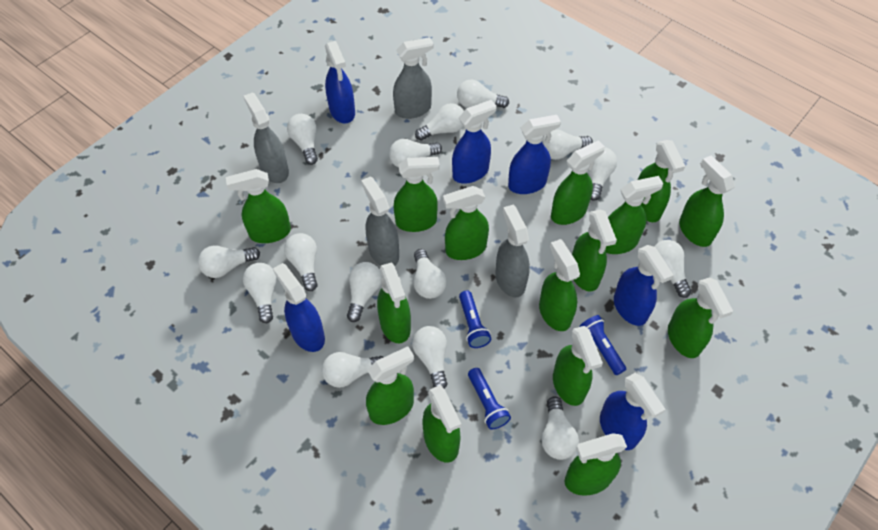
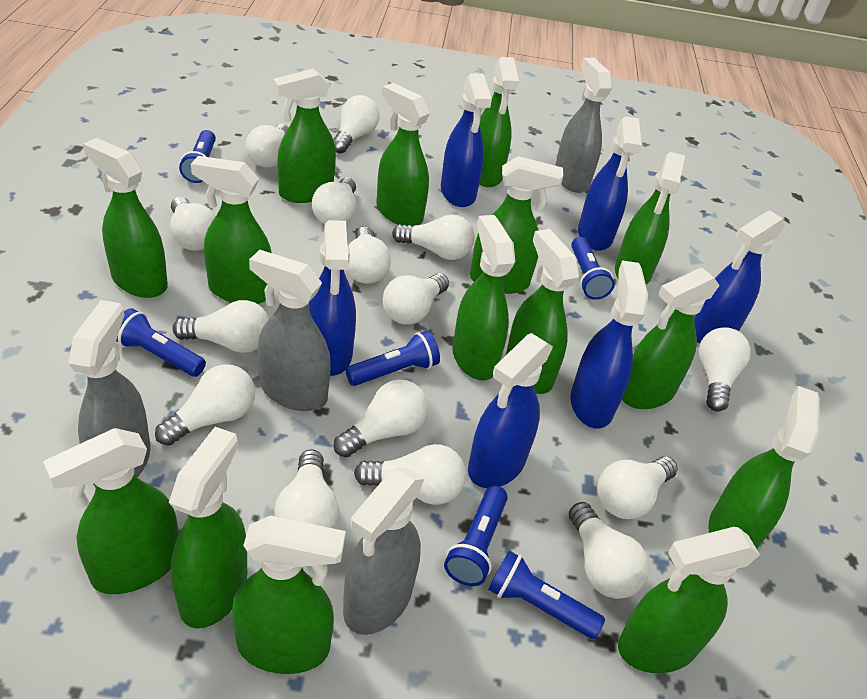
blue flashlight: [459,290,491,348] [468,368,511,429] [579,315,626,375] = 3 -> [116,308,206,377] [179,130,216,183] [346,331,440,386] [444,486,508,586] [488,550,605,639] [571,237,615,300] = 6

